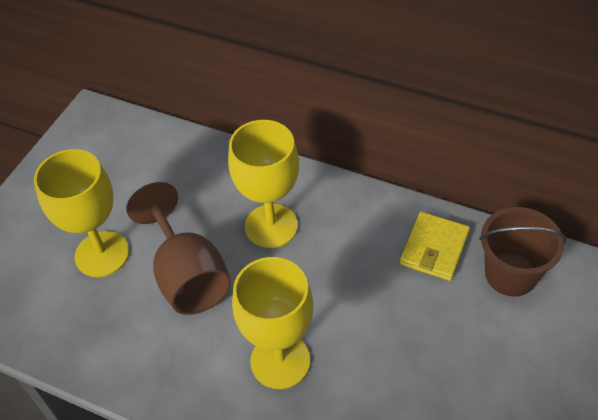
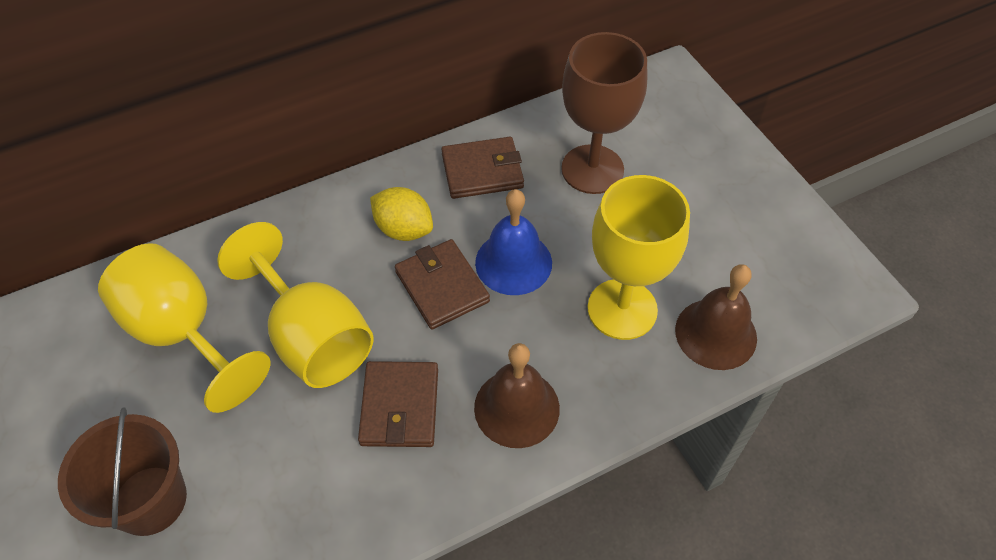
blue bell: none = 0 -> [475,189,552,295] = 1
brown bell: none = 0 -> [474,343,560,448] [675,264,757,370] = 2
brown wallet: none = 0 -> [358,361,438,447] [395,239,490,330] [441,137,524,199] = 3
yellow lemon: none = 0 -> [370,187,433,241] = 1
yellow wallet: [400,212,470,281] = 1 -> none = 0

